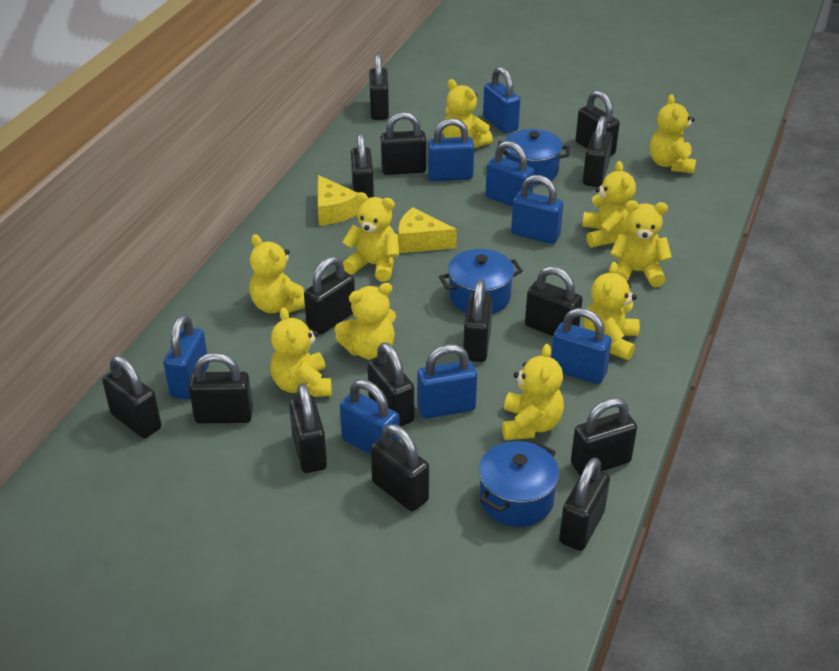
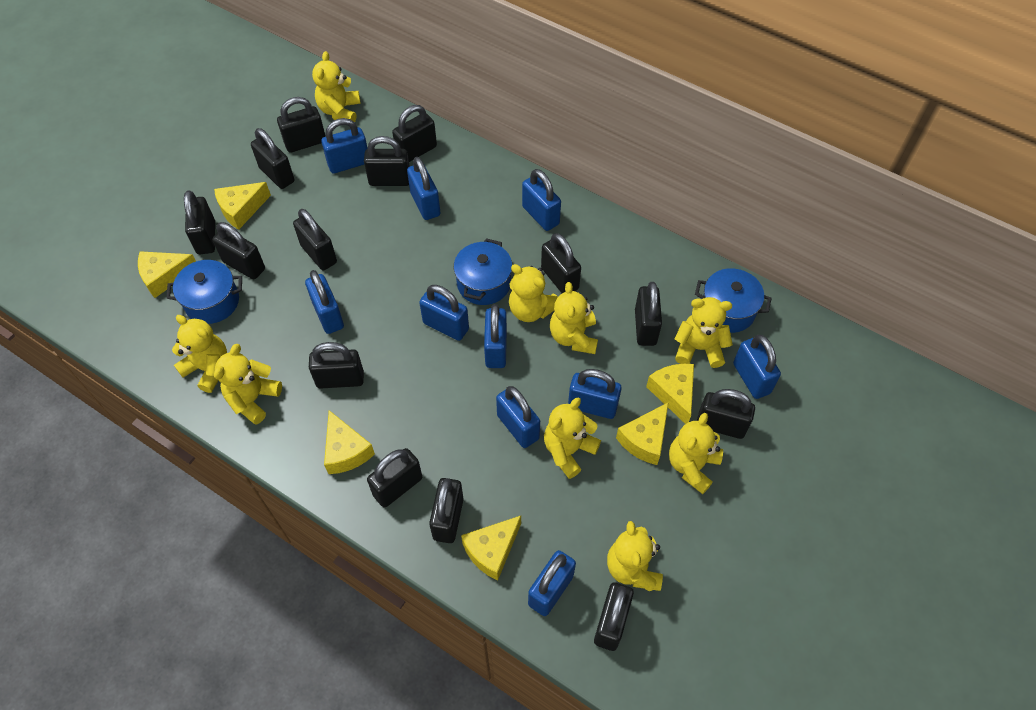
black padlock: [102,355,161,438] [189,353,253,424] [289,383,327,473] [304,256,355,335] [351,133,374,198] [367,343,414,427] [369,53,389,120] [371,424,429,511] [381,112,427,175] [463,280,493,362] [525,266,583,336] [559,457,610,551] [571,398,637,476] [576,90,620,156] [583,116,613,187] = 15 -> [184,190,215,254] [212,222,265,279] [251,128,294,189] [277,97,326,153] [293,209,337,270] [309,342,364,389] [364,136,410,186] [367,448,422,508] [392,105,437,162] [429,478,464,543] [541,233,581,293] [594,582,634,651] [635,282,662,346] [697,389,755,439] = 14
blue padlock: [163,315,209,400] [340,379,400,455] [417,344,477,419] [428,118,474,181] [483,66,520,134] [485,141,534,207] [511,175,563,244] [551,308,612,384] = 8 -> [305,270,344,334] [321,118,368,174] [407,157,440,220] [419,285,469,341] [484,304,507,368] [496,386,540,448] [522,169,561,231] [528,550,576,616] [568,369,622,419] [733,335,781,399] = 10
yellow cheese: [318,175,361,225] [398,207,457,253] = 2 -> [138,251,196,298] [214,182,271,230] [324,410,375,474] [461,516,521,580] [616,402,669,465] [646,364,694,424] = 6
yellow teddy bear: [249,234,305,313] [270,307,331,397] [335,283,396,360] [342,192,399,282] [443,79,493,148] [502,344,564,440] [582,161,636,248] [584,262,640,360] [610,200,672,287] [650,94,696,174] = 10 -> [172,315,227,393] [214,344,282,424] [312,51,360,122] [509,264,558,322] [544,397,601,479] [550,282,598,354] [607,521,663,591] [669,413,723,494] [674,297,733,368] = 9

